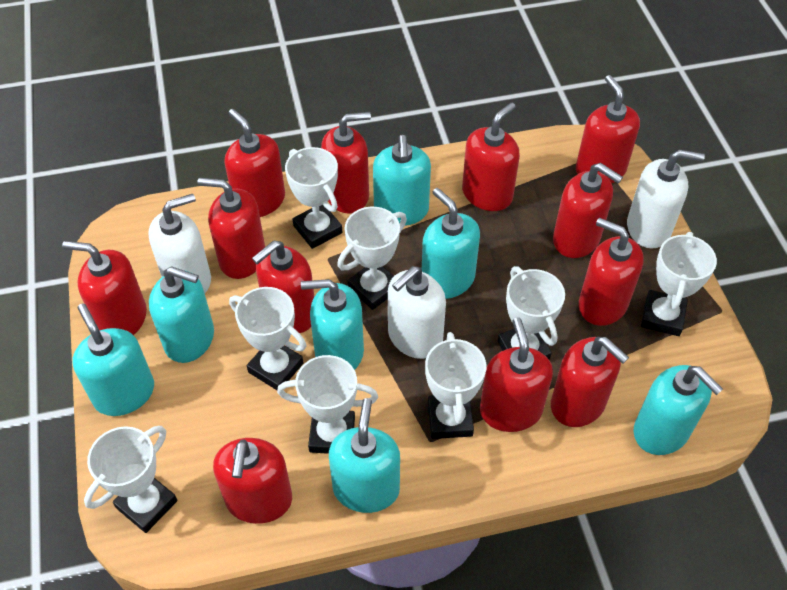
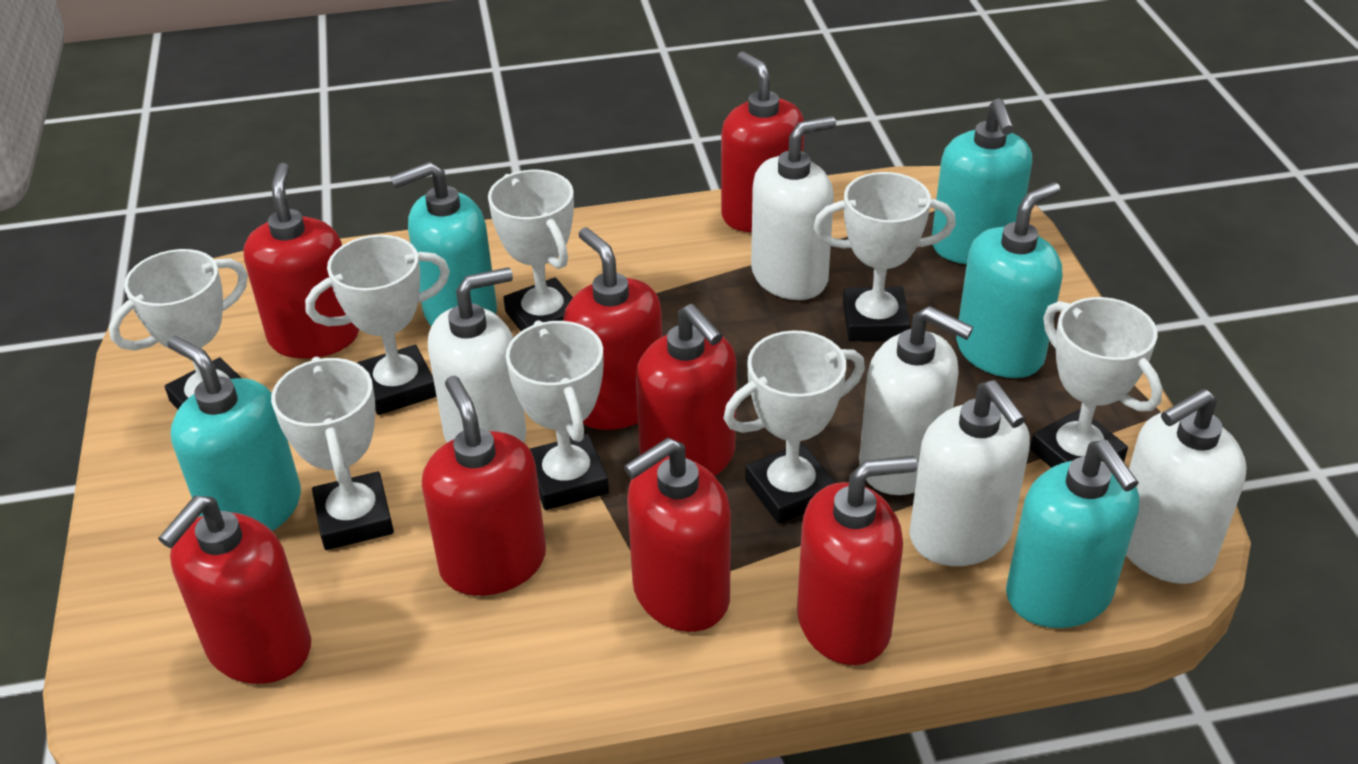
red soap dispenser: [62,241,147,335] [198,178,265,279] [213,438,292,524] [224,109,285,217] [252,241,314,333] [321,112,371,214] [462,102,520,211] [480,317,553,432] [551,337,629,427] [553,163,623,258] [576,75,640,183] [579,218,644,326] = 12 -> [158,496,311,684] [243,163,359,359] [422,376,546,596] [563,227,662,430] [624,437,731,632] [636,304,736,476] [721,52,804,232] [797,456,917,665] = 8
turquoise soap dispenser: [72,303,154,416] [149,266,214,363] [301,279,364,370] [329,398,400,513] [373,135,431,226] [422,188,480,299] [634,365,723,455] = 7 -> [167,336,301,531] [390,162,497,327] [932,98,1032,264] [956,182,1062,378] [1006,440,1139,628] = 5
white soap dispenser: [148,194,211,293] [388,266,446,359] [627,150,705,248] = 3 -> [428,267,526,443] [751,116,836,300] [859,306,973,495] [909,380,1030,566] [1126,389,1247,584] = 5

